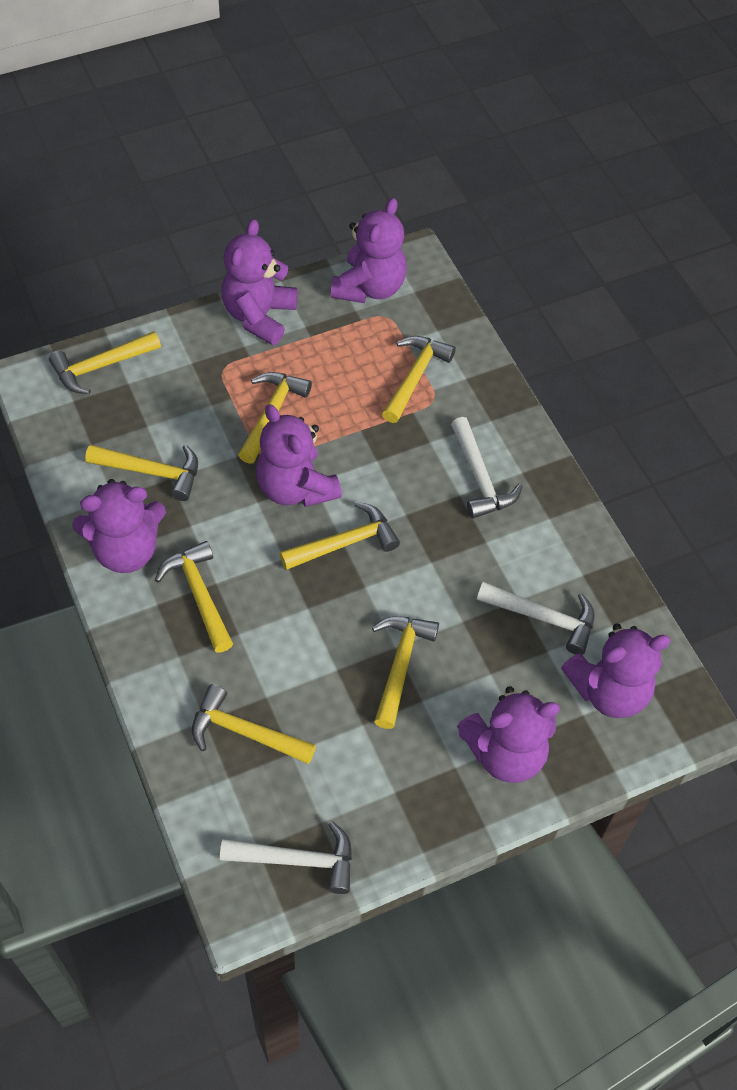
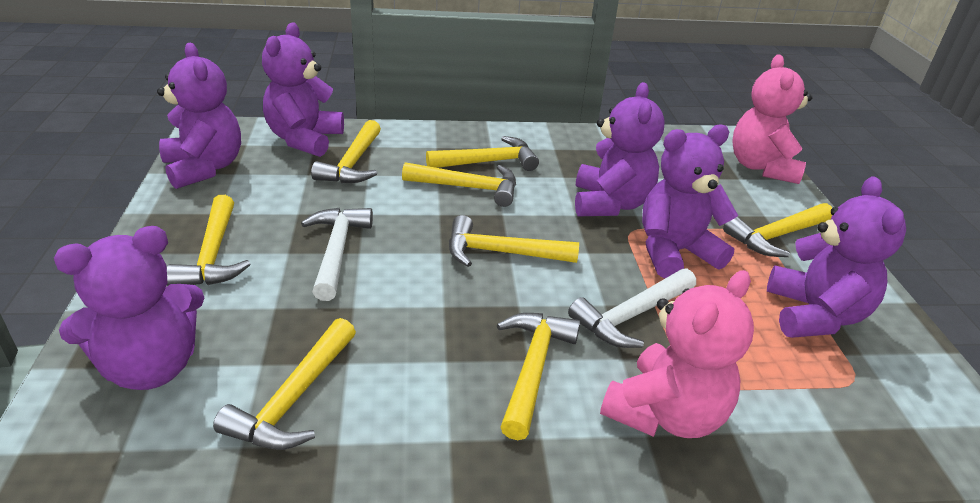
pink teddy bear: none = 0 -> [600,270,754,438] [732,54,813,184] = 2
white hammer: [220,821,352,894] [451,417,523,519] [477,582,595,655] = 3 -> [301,208,373,301] [568,269,696,348] = 2

